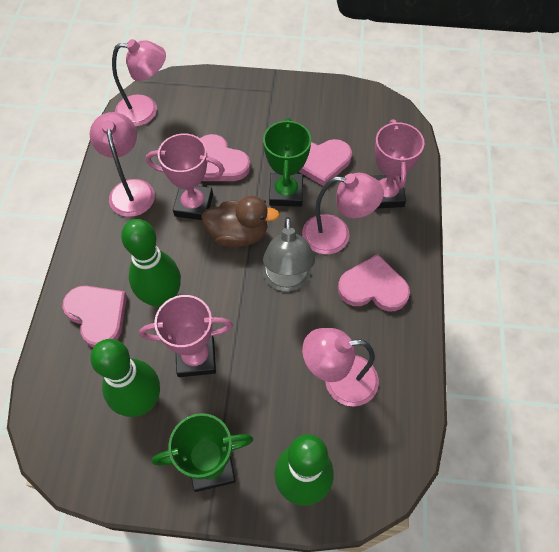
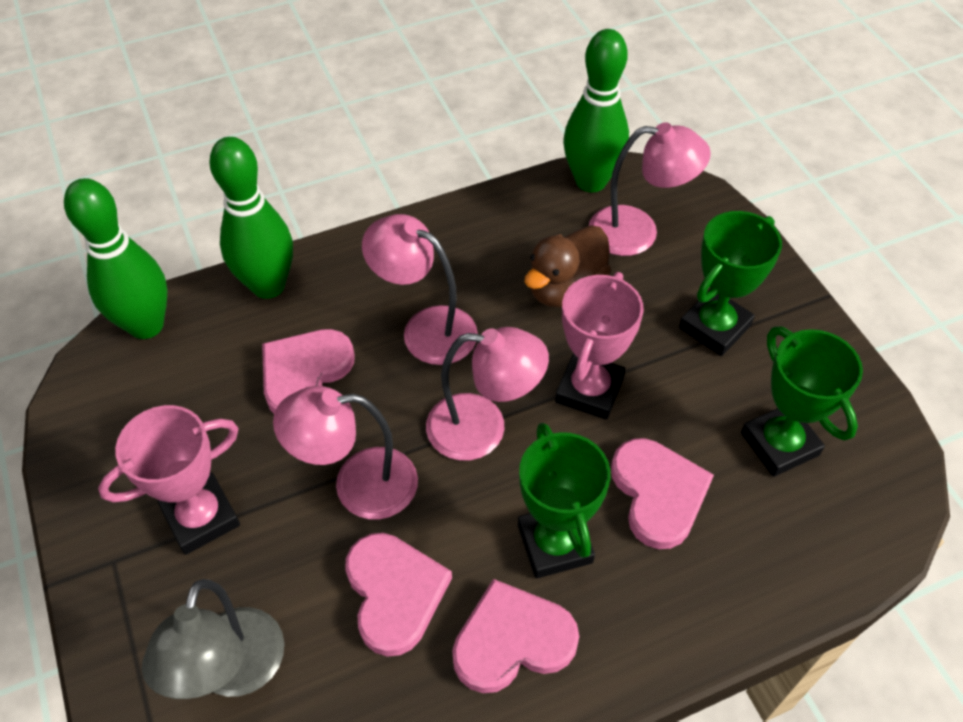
green trophy: [152,413,253,492] [263,118,311,207] = 2 -> [518,423,611,579] [679,211,782,356] [741,327,863,477] = 3
pink trophy: [139,295,233,377] [146,133,225,220] [372,119,425,208] = 3 -> [98,405,240,555] [555,272,644,420] = 2

